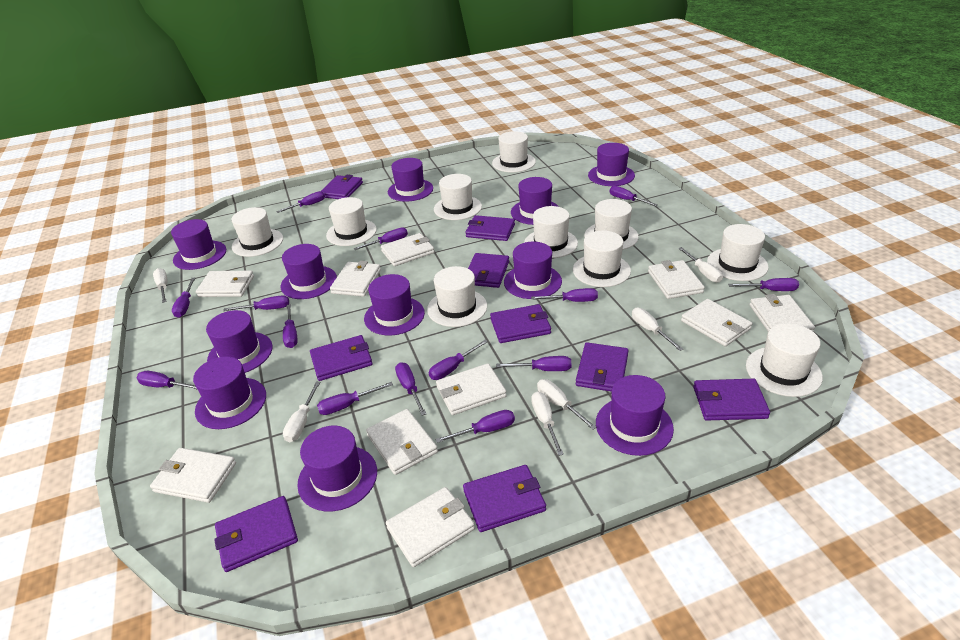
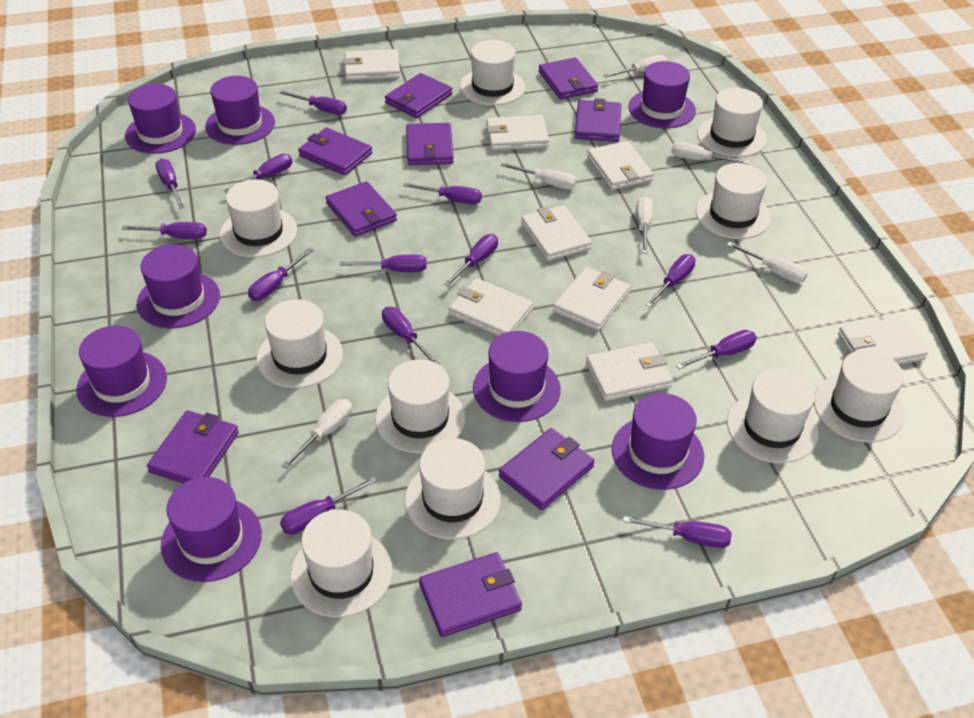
purple hat: [171,219,226,270] [193,356,266,429] [206,310,273,373] [281,244,337,299] [297,426,377,511] [364,274,425,335] [388,158,433,202] [504,242,562,299] [511,177,559,225] [588,143,635,186] [596,375,674,456] = 11 -> [76,326,167,417] [125,84,196,154] [137,244,220,328] [161,477,262,582] [205,76,275,145] [473,331,561,422] [612,393,704,490] [628,61,696,128] = 8
purple screwdriver: [136,371,197,389] [172,278,195,318] [223,295,289,311] [276,191,325,213] [283,304,298,348] [317,382,393,415] [354,227,408,250] [395,362,426,416] [429,340,488,380] [435,410,515,443] [496,356,571,371] [531,288,598,302] [610,186,658,206] [728,278,799,291] = 14 -> [122,222,207,239] [155,158,184,209] [223,154,292,193] [248,248,313,301] [280,91,347,115] [280,477,377,535] [340,255,427,272] [382,307,439,364] [403,183,482,205] [444,234,498,287] [623,516,732,548] [645,254,696,307] [676,330,757,369] = 13
white wallet: [150,448,236,503] [196,271,254,297] [330,261,381,297] [366,409,438,475] [381,233,434,266] [386,487,475,567] [436,363,507,415] [648,260,705,299] [681,299,752,346] [750,294,815,332] = 10 -> [343,49,400,81] [449,278,533,336] [486,115,549,151] [521,205,592,261] [553,267,630,331] [586,342,673,401] [587,141,654,190] [838,316,928,365] = 8

